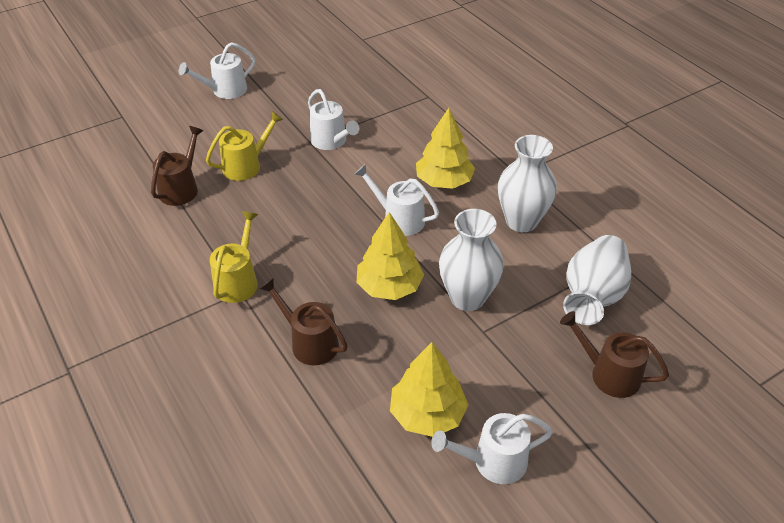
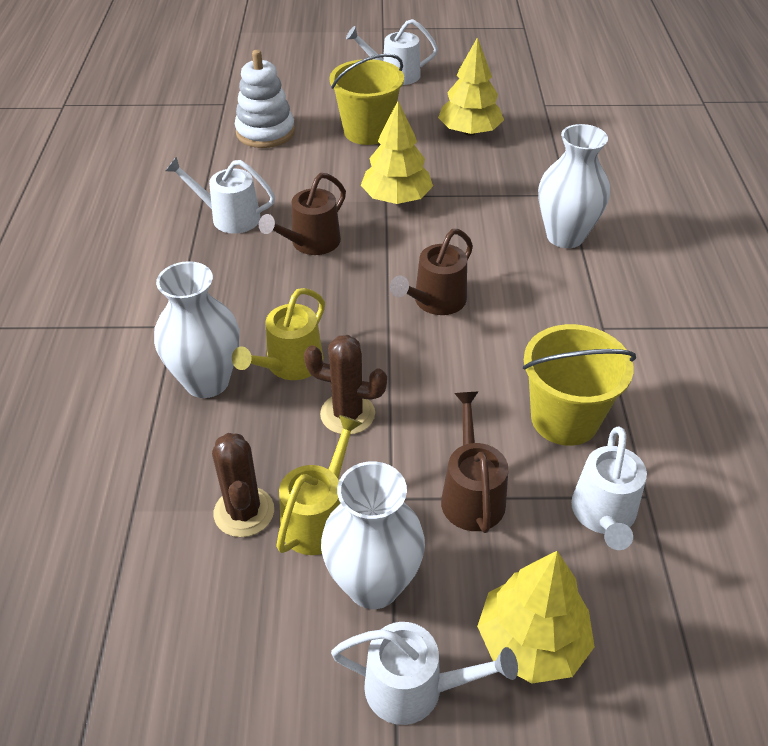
brown cactus: none = 0 -> [212,433,274,537] [304,335,387,435] = 2
white stacking toy: none = 0 -> [235,50,295,148] = 1
yellow bucket: none = 0 -> [329,54,404,145] [523,324,636,446] = 2

